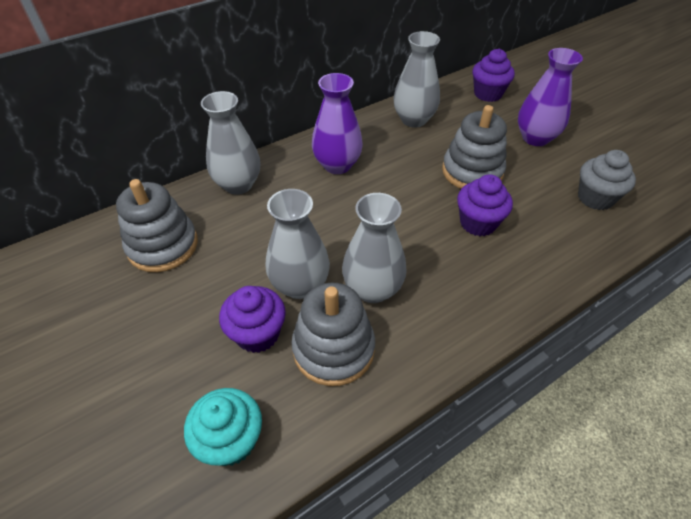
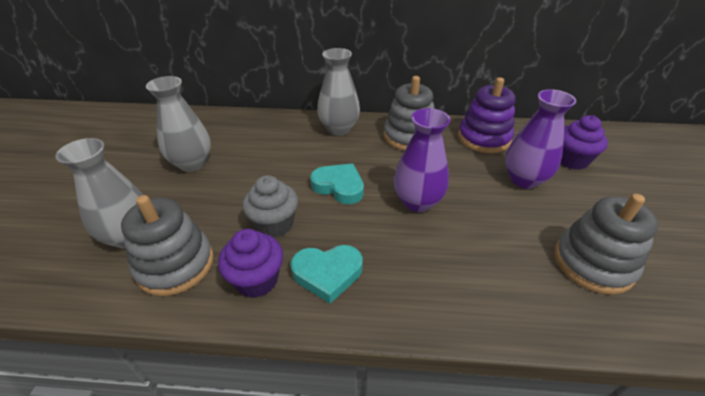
grey vase: [201,91,260,195] [266,189,330,299] [342,193,407,303] [393,31,440,128] = 4 -> [55,138,143,249] [146,76,211,172] [317,48,360,136] = 3
purple cupcake: [219,286,286,353] [457,174,513,236] [472,49,515,102] = 3 -> [218,229,283,298] [561,115,608,170] = 2
purple stacking toy: none = 0 -> [458,77,516,153] = 1
turquoise cupcake: [184,388,262,466] = 1 -> none = 0
turquoise heart: none = 0 -> [290,245,363,304] [310,164,364,204] = 2

